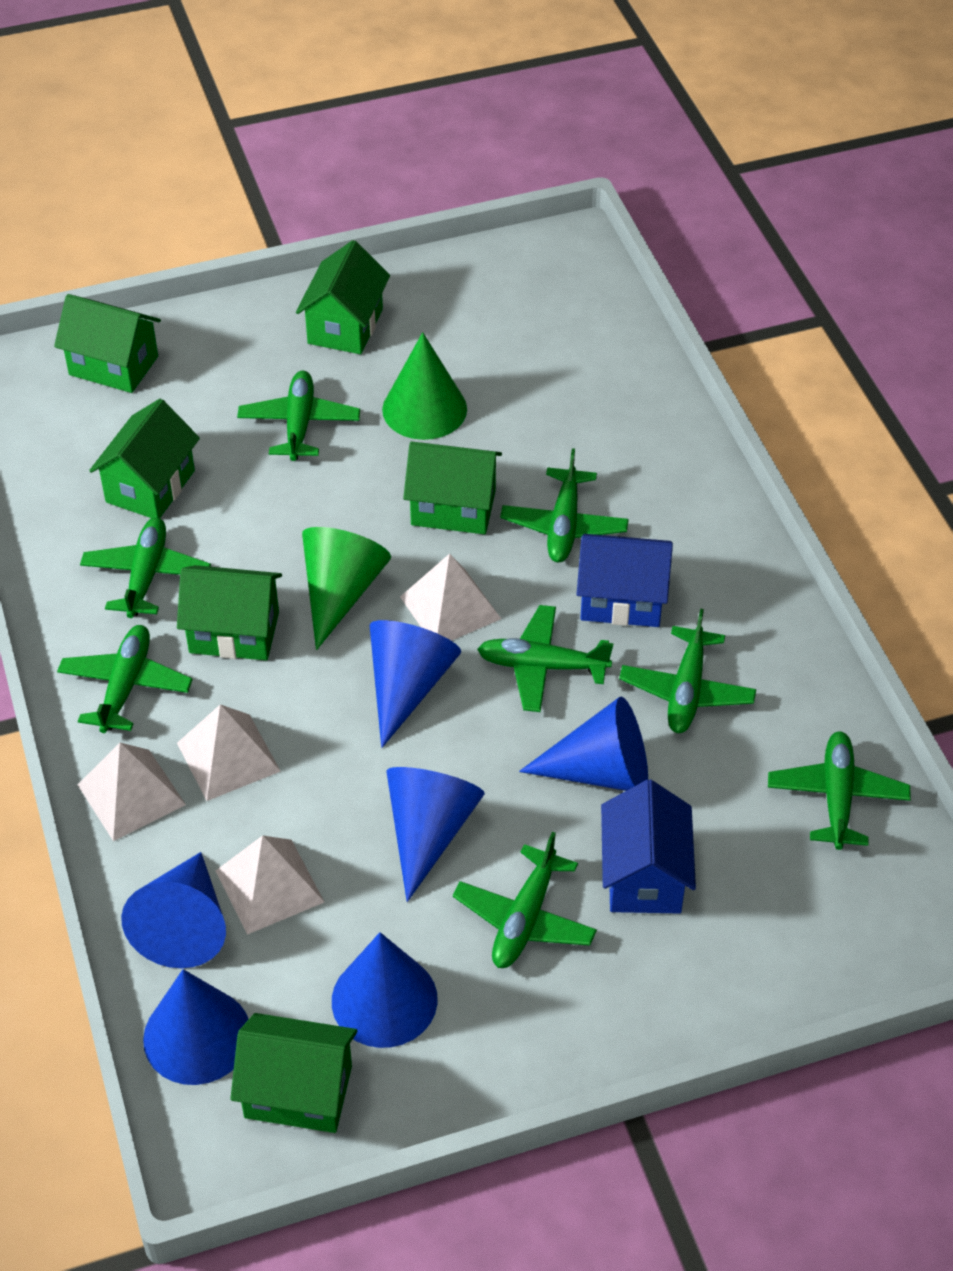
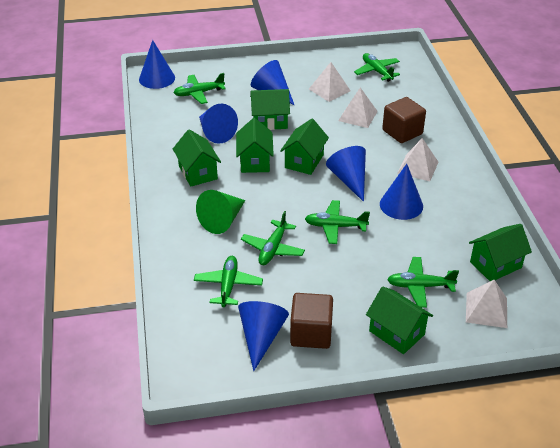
blue house: [577,534,673,627] [601,779,696,914] = 2 -> none = 0
brown cube: none = 0 -> [290,293,333,349] [382,97,426,143] = 2
green cone: [302,527,391,650] [382,332,467,440] = 2 -> [196,190,245,234] = 1
green plane: [57,625,193,733] [80,517,211,618] [237,371,360,461] [453,832,597,968] [477,605,613,712] [500,448,629,562] [619,609,756,733] [768,731,911,850] = 8 -> [173,73,226,104] [194,256,263,307] [241,211,305,265] [305,200,370,244] [354,53,400,82] [387,257,459,308] = 6

